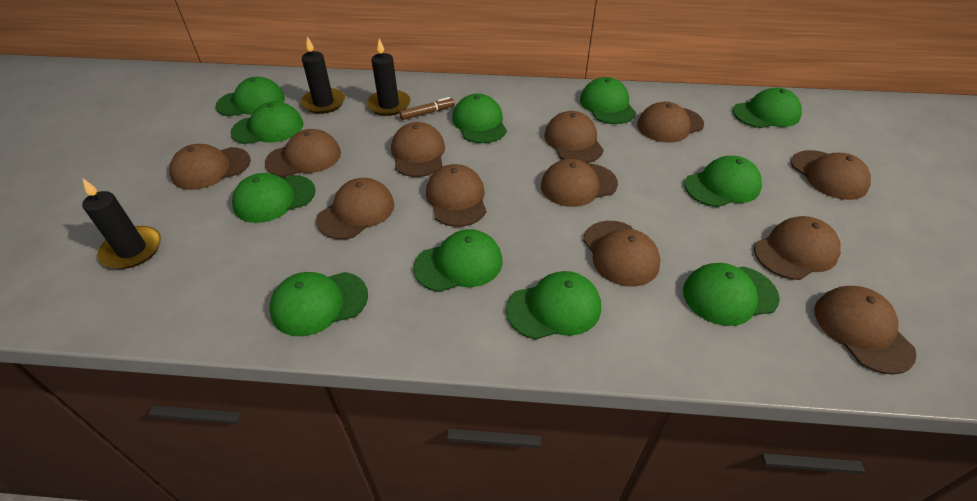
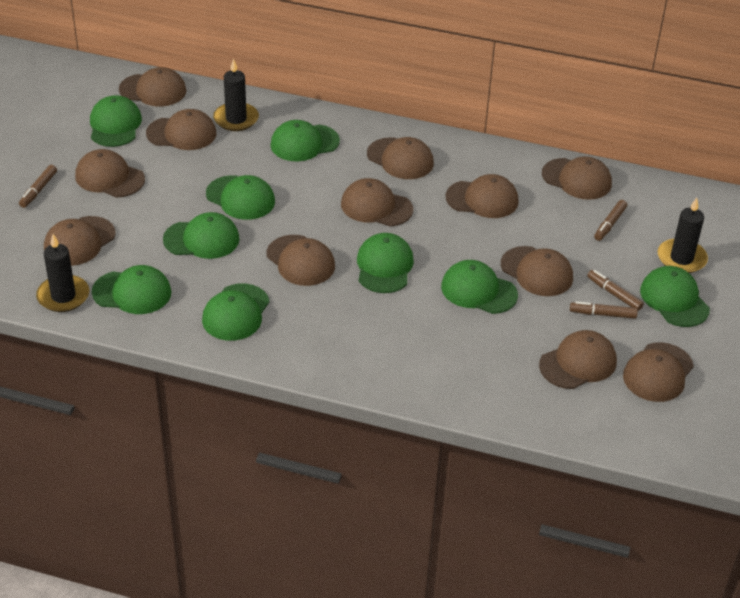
brown marker: [399,97,455,120] = 1 -> [19,165,57,208] [570,301,638,319] [587,270,644,311] [594,200,627,241] = 4
green cap: [215,77,285,116] [230,101,304,144] [232,173,316,223] [270,272,368,336] [413,229,503,292] [452,93,507,143] [506,271,601,340] [580,77,636,124] [683,263,780,326] [684,156,762,207] [733,88,802,128] = 11 -> [90,95,142,147] [92,265,171,314] [163,212,240,259] [202,283,270,341] [206,175,275,220] [270,120,340,161] [357,233,414,293] [441,260,518,314] [640,266,710,327] = 9

